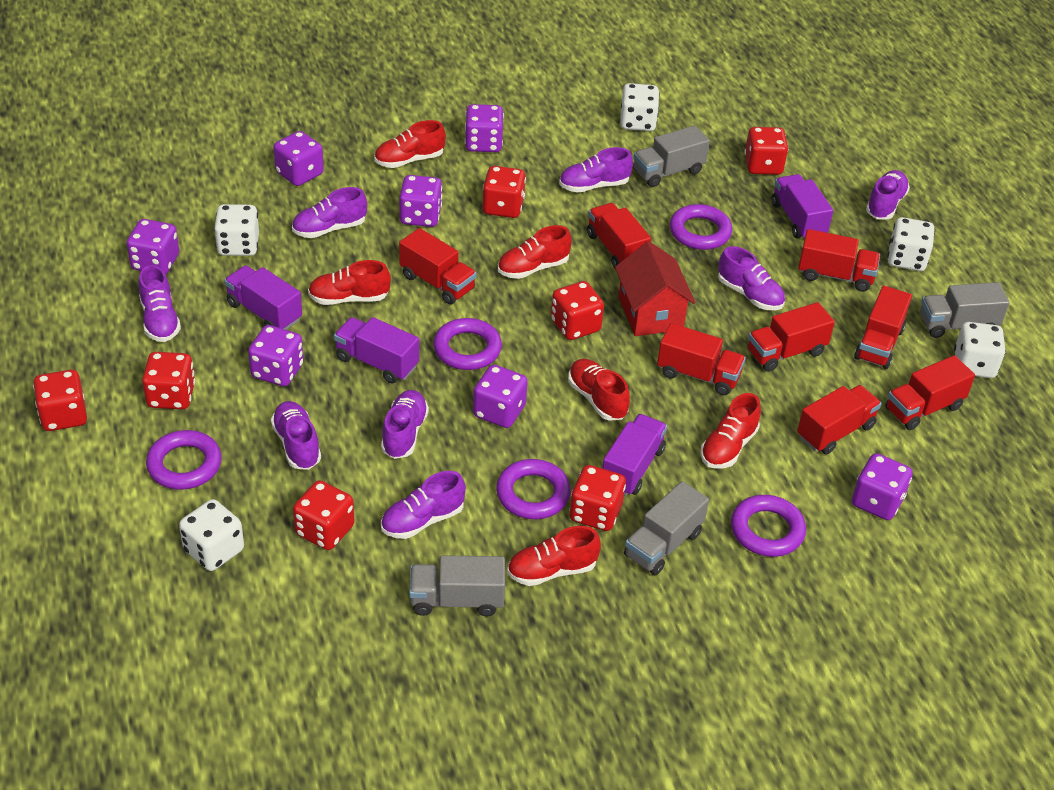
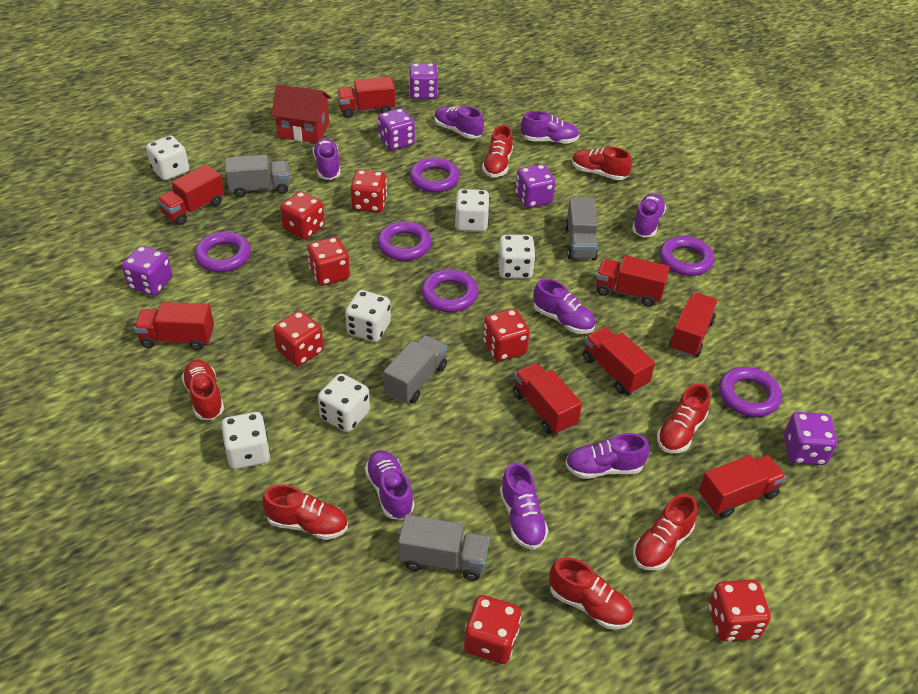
purple dice: [127,219,179,274] [248,325,304,386] [274,131,324,186] [399,175,442,227] [465,104,504,152] [473,365,528,428] [852,453,912,520] = 7 -> [122,246,173,296] [378,108,415,150] [409,63,438,99] [516,164,555,208] [784,412,837,465] = 5
purple ring: [146,430,222,490] [433,318,502,370] [496,459,571,519] [670,204,732,250] [731,495,806,557] = 5 -> [194,232,251,272] [377,221,432,261] [410,157,460,193] [421,269,478,312] [659,236,714,276] [719,367,782,417] = 6
purple truck: [224,266,302,330] [334,317,419,383] [602,414,667,496] [772,174,833,239] = 4 -> none = 0
red shoe: [308,260,391,305] [374,120,446,168] [498,225,572,279] [507,526,601,586] [568,359,630,421] [700,393,761,469] = 6 -> [181,360,224,420] [262,484,348,540] [482,125,513,177] [549,557,633,630] [572,147,632,180] [633,494,697,571] [657,384,710,453] = 7
white dice: [179,499,244,571] [214,204,259,256] [620,83,659,131] [888,217,935,271] [954,322,1006,378] = 5 -> [146,136,189,181] [221,412,270,469] [318,373,370,432] [345,290,391,342] [455,189,490,232] [498,235,536,279] = 6

